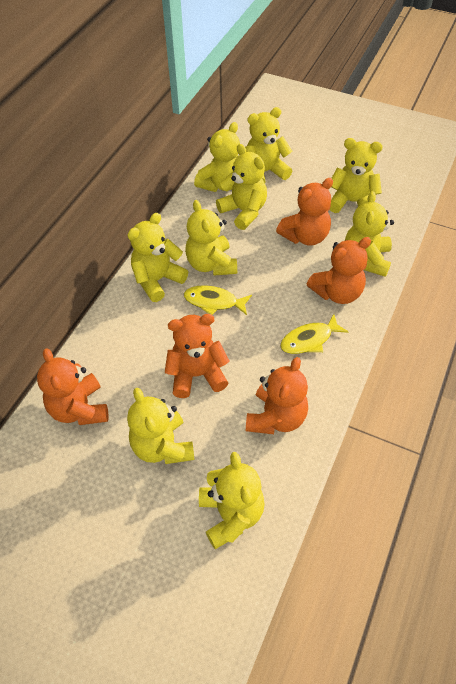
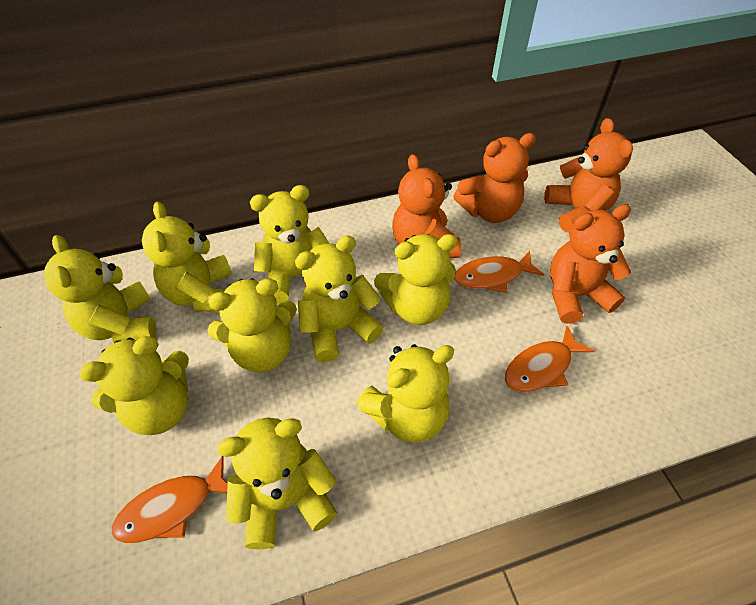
orange fish: none = 0 -> [111,456,228,543] [454,251,544,293] [505,326,594,392] = 3
orange teddy bear: [37,348,108,425] [165,314,230,398] [246,357,308,434] [276,178,333,246] [307,237,371,304] = 5 -> [392,154,461,258] [453,133,536,223] [544,118,633,233] [550,204,631,324] = 4
yellow fish: [184,285,252,315] [280,314,348,354] = 2 -> none = 0

